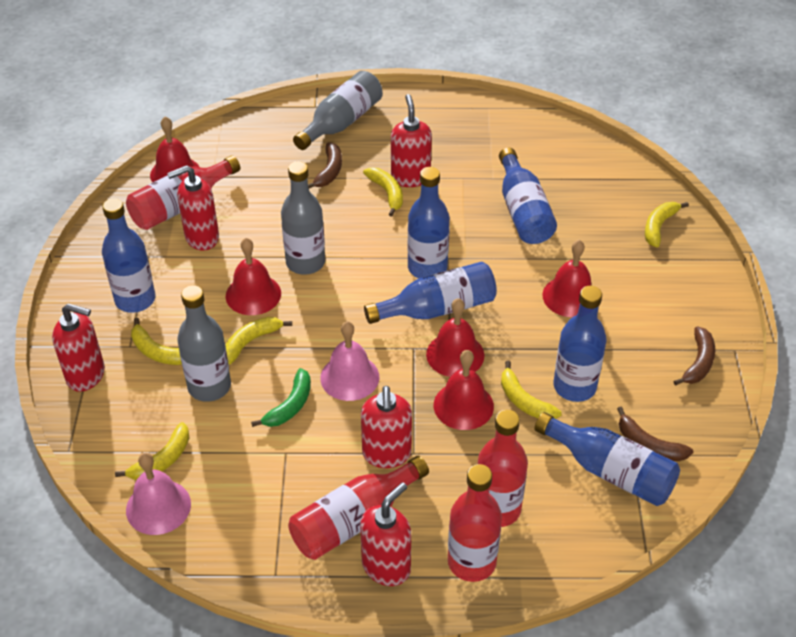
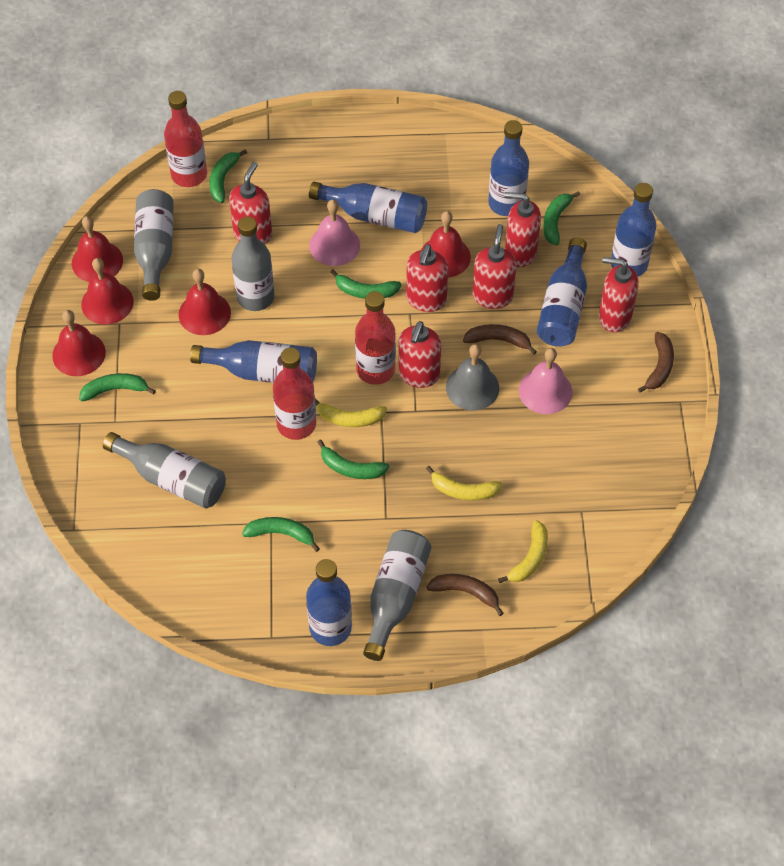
green banana: [251,368,311,427] = 1 -> [79,373,156,401] [209,149,247,203] [242,517,320,552] [317,439,389,479] [330,269,402,299] [543,191,580,245] = 6
grey bell: none = 0 -> [446,344,499,410] = 1
grey bottle: [177,285,231,402] [281,161,325,275] [293,71,383,150] = 3 -> [103,432,226,508] [134,189,174,301] [232,216,275,311] [363,530,432,661] = 4
red bottle: [126,155,240,230] [288,456,429,560] [448,464,502,582] [478,410,528,527] = 4 -> [164,91,207,187] [273,347,316,440] [355,291,396,385] = 3
red soap dispenser: [52,303,105,392] [167,165,219,250] [360,482,411,586] [361,386,412,468] [391,94,432,187] = 5 -> [229,162,272,244] [398,321,441,388] [406,244,448,312] [473,224,516,309] [504,192,541,267] [599,257,639,332] = 6
yellow banana: [115,422,189,480] [131,317,182,365] [225,317,292,364] [363,168,403,217] [501,361,562,419] [645,202,689,247] = 6 -> [315,399,387,427] [426,466,503,501] [498,520,548,583] = 3

